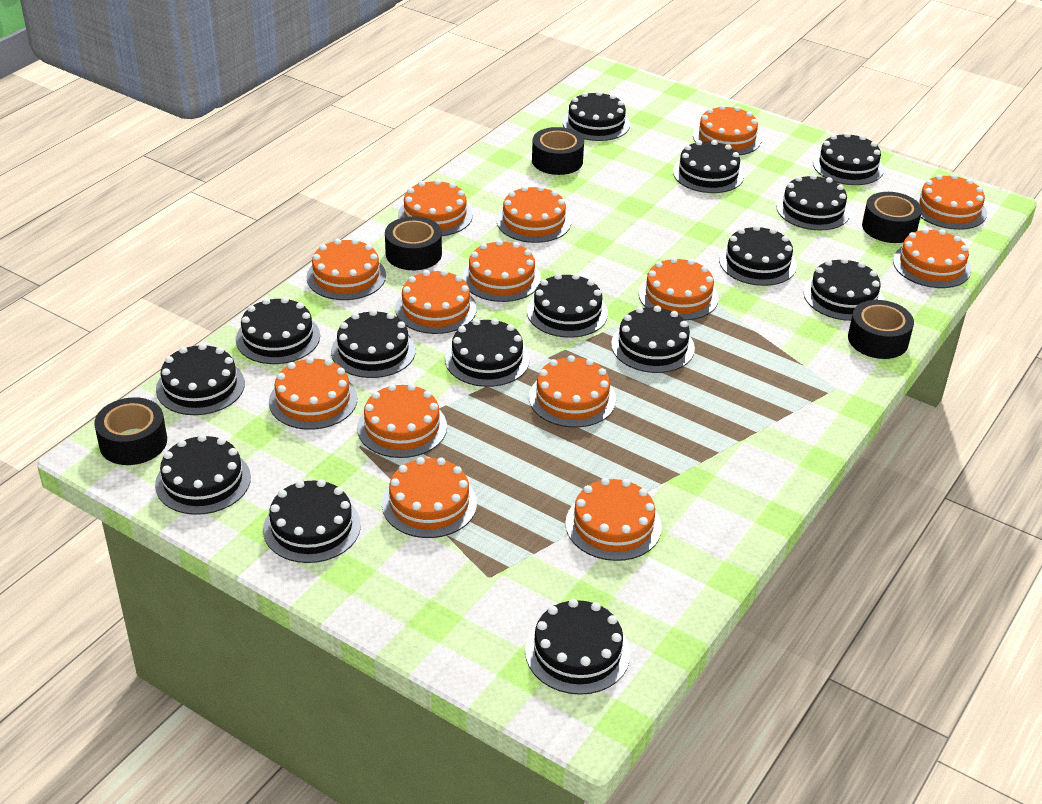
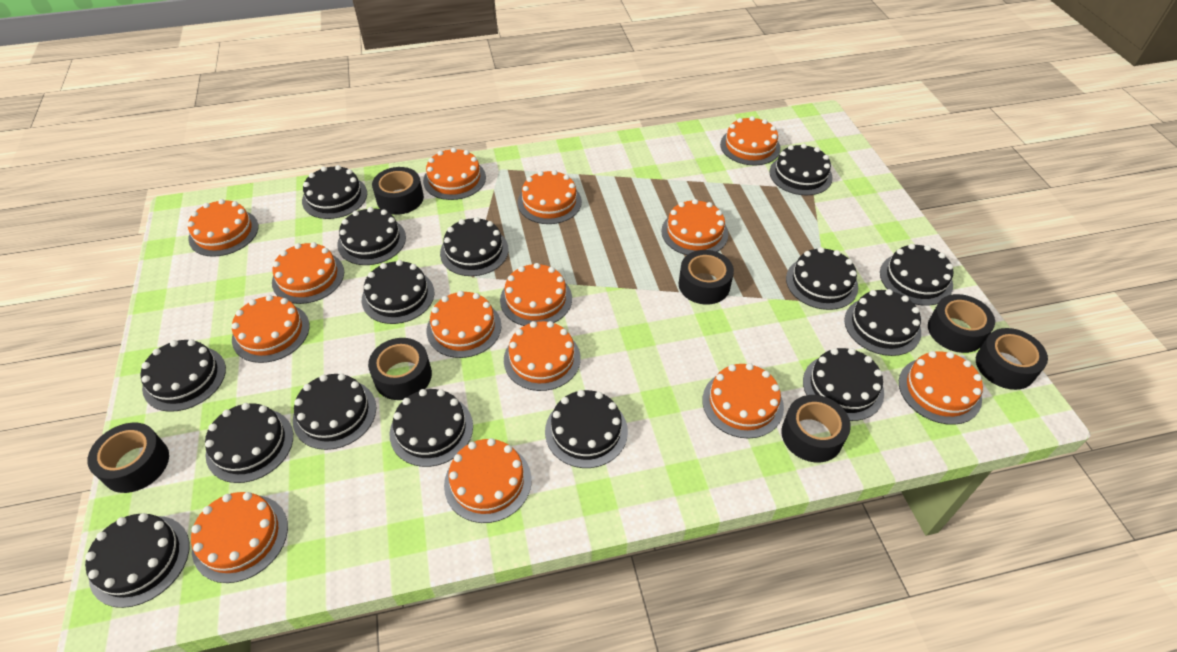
black tape: [94,397,167,465] [385,216,442,270] [532,127,584,175] [848,300,914,359] [862,192,922,243] = 5 -> [87,423,169,493] [368,338,432,400] [372,167,424,215] [679,250,734,305] [781,395,851,463] [928,294,995,353] [976,328,1048,390] = 7

